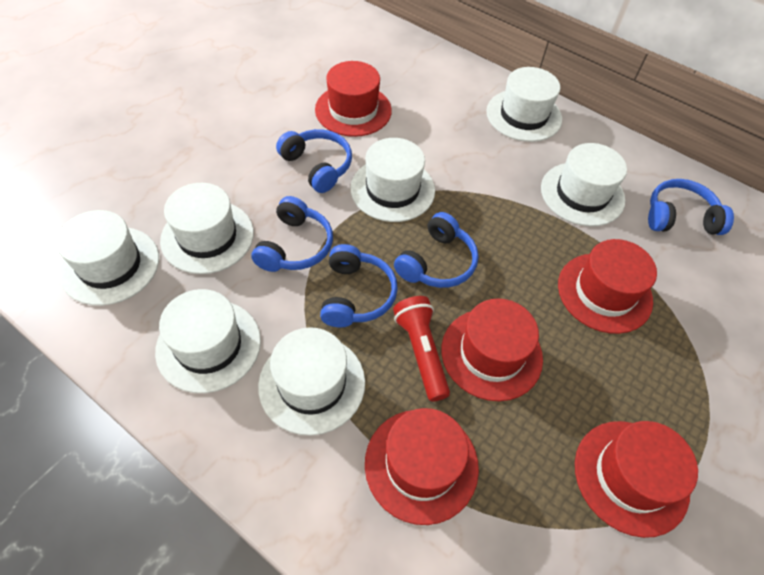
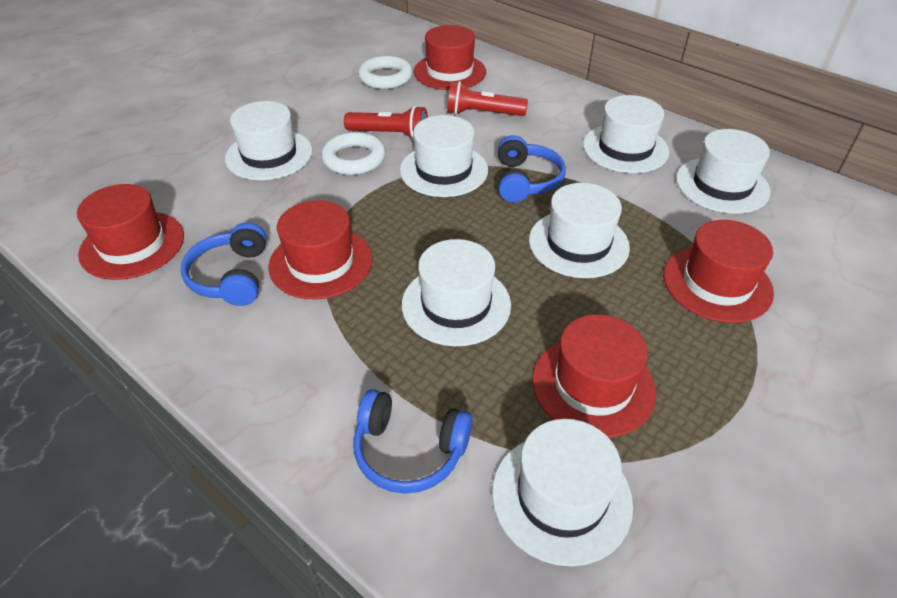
blue headphones: [252,196,333,272] [276,129,352,193] [320,244,398,327] [394,212,479,288] [648,179,734,235] = 5 -> [181,222,267,306] [353,389,473,494] [498,135,566,202] = 3
red flashlight: [393,296,450,402] = 1 -> [344,106,428,140] [447,81,528,116] = 2
white ring: none = 0 -> [321,132,386,175] [358,56,413,89] = 2

